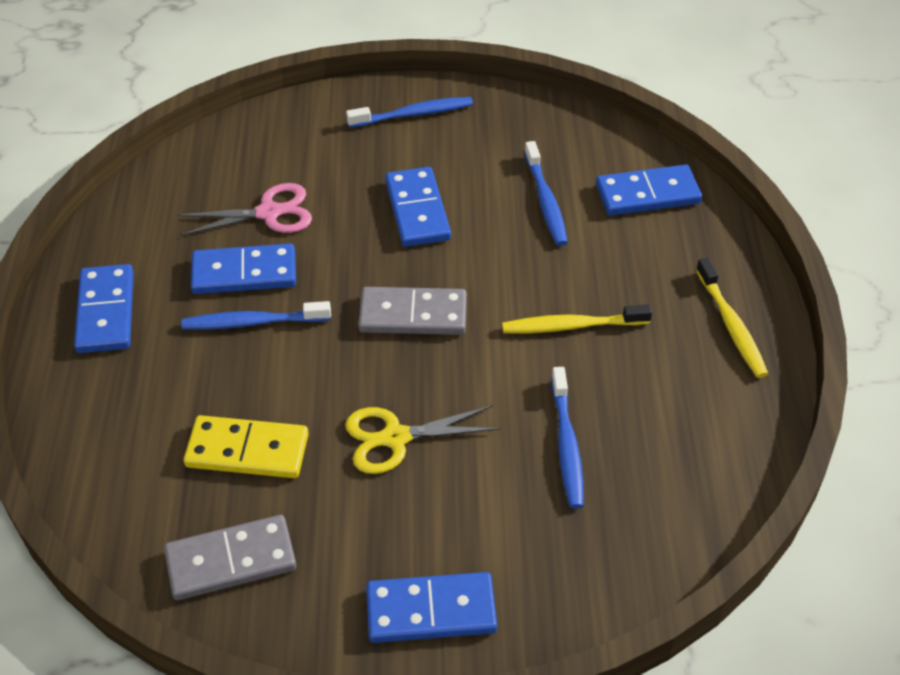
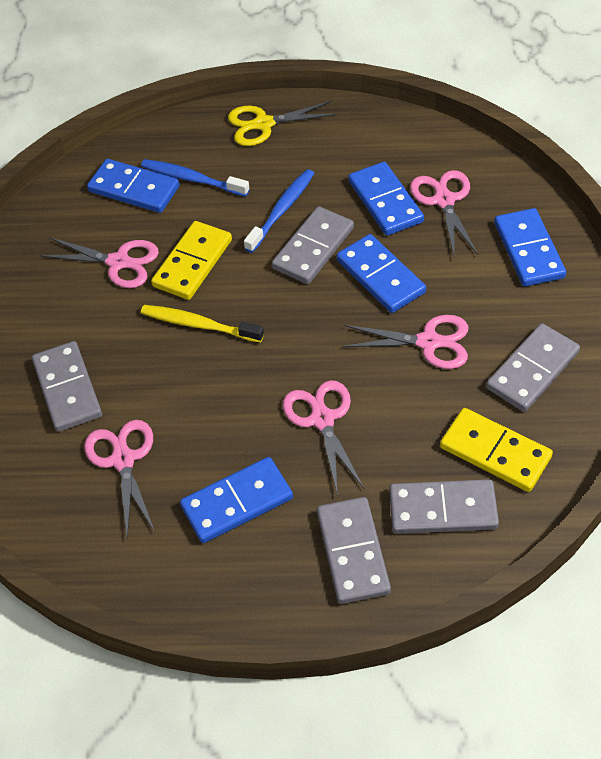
blue toothbrush: [181,301,331,330] [346,97,473,128] [524,141,568,246] [551,367,584,508] = 4 -> [141,159,250,196] [244,169,315,253] = 2
grey domino: [164,515,296,600] [358,287,467,335] = 2 -> [32,341,102,432] [272,206,354,284] [317,497,391,604] [389,479,499,534] [486,323,580,412] = 5
pink scissors: [177,183,312,236] = 1 -> [40,237,159,288] [84,420,155,537] [283,380,364,496] [342,315,468,369] [410,170,478,259] = 5
yellow domino: [183,415,309,478] = 1 -> [151,221,232,300] [440,408,553,492] = 2
yellow toothbrush: [502,305,652,334] [696,258,768,378] = 2 -> [141,305,264,343] = 1

